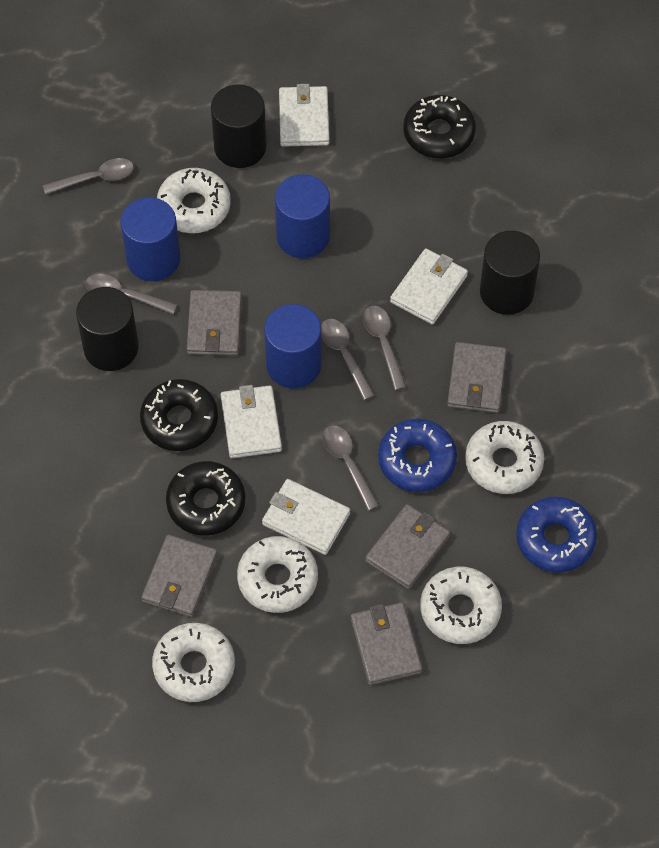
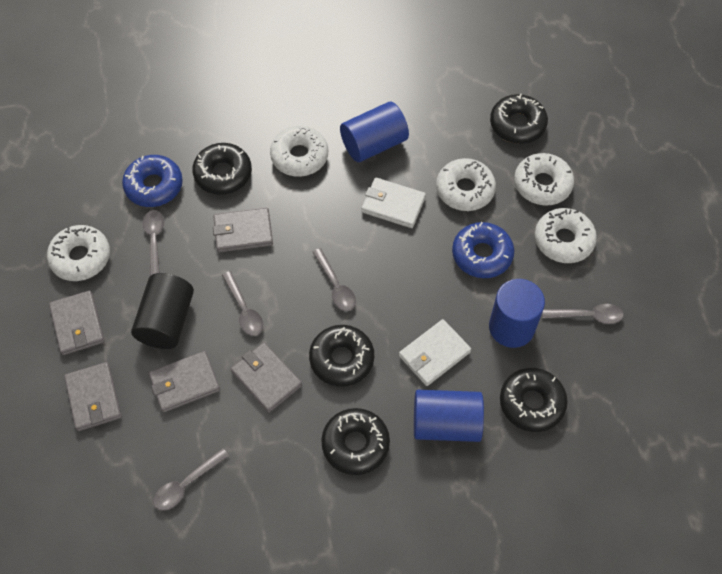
black cylinder: [76,287,139,371] [211,84,266,168] [480,231,540,315] = 3 -> [131,273,194,349] = 1
black donut: [140,379,218,451] [166,461,246,536] [403,95,476,159] = 3 -> [192,143,252,195] [309,325,374,387] [321,408,390,475] [490,94,548,144] [500,368,568,432] = 5
white wallet: [221,385,282,458] [262,479,350,555] [279,84,329,147] [390,248,468,325] = 4 -> [361,178,426,228] [399,319,471,386] = 2

